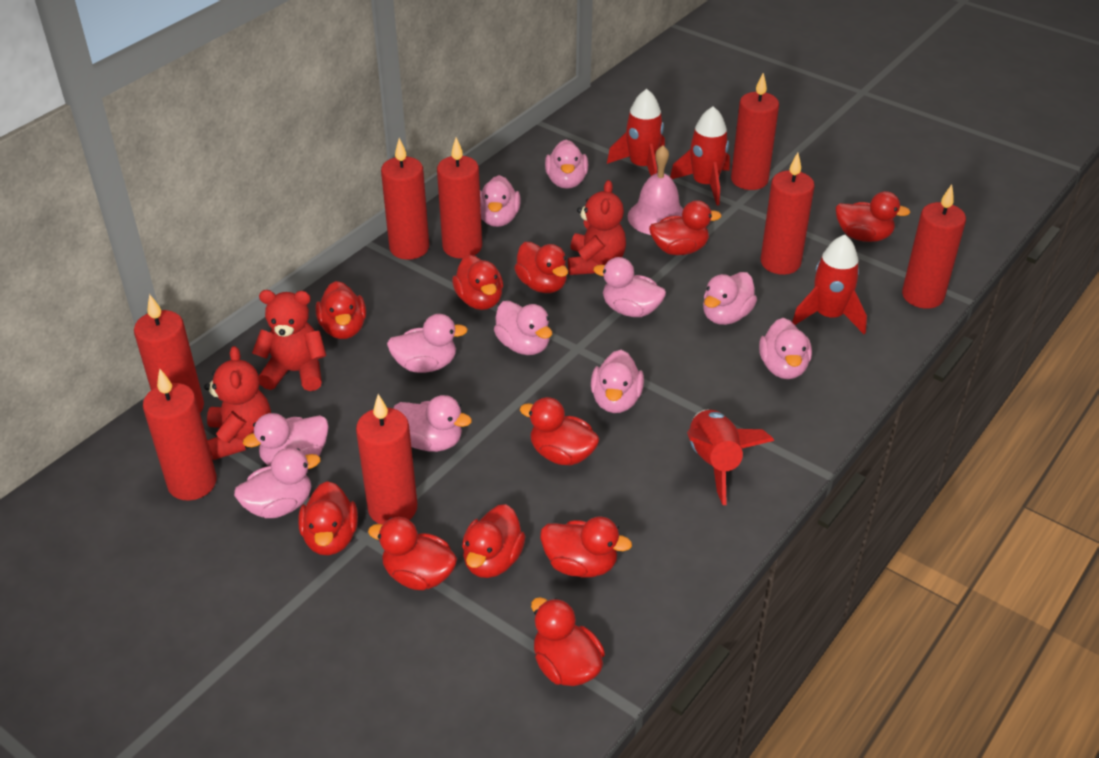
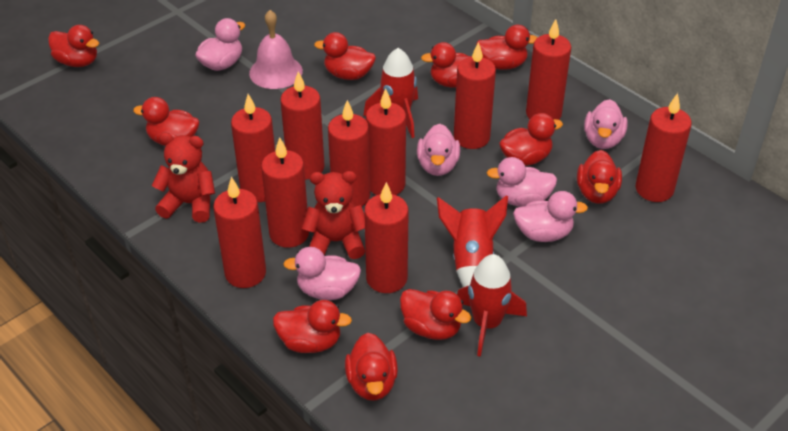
pink duck: [234,448,321,518] [243,413,329,466] [387,314,468,373] [393,395,472,452] [480,175,521,227] [494,301,552,355] [545,140,588,189] [591,350,644,413] [593,257,666,317] [703,272,757,325] [759,318,812,379] = 11 -> [195,18,245,71] [283,247,361,300] [417,124,460,176] [487,157,557,207] [513,191,588,242] [584,99,628,149] = 6
red candle: [134,294,204,413] [143,369,217,501] [356,394,417,524] [381,138,429,260] [437,138,482,259] [731,72,779,190] [761,153,815,275] [902,185,966,309] = 8 -> [214,177,266,288] [231,94,275,202] [261,137,309,248] [280,71,325,180] [328,100,370,206] [364,182,409,293] [366,88,406,195] [454,42,496,149] [526,19,571,120] [636,93,692,202] = 10
red duck: [298,481,358,555] [316,281,366,339] [368,517,457,590] [452,255,503,310] [462,504,526,578] [514,242,568,293] [520,397,600,466] [531,597,605,686] [540,516,632,578] [649,200,721,255] [836,191,911,242] = 11 -> [48,25,99,67] [133,97,199,146] [273,300,352,353] [314,32,376,80] [345,333,398,401] [400,289,471,340] [421,42,472,88] [476,25,538,70] [499,113,563,166] [577,150,622,204] = 10
red rocket: [607,89,665,176] [670,106,730,206] [687,410,774,505] [792,235,867,334] = 4 -> [363,48,418,138] [437,195,508,287] [457,254,527,357] = 3
red teddy bear: [204,346,271,460] [252,290,326,391] [568,180,626,275] = 3 -> [152,133,215,223] [302,171,365,259] = 2

